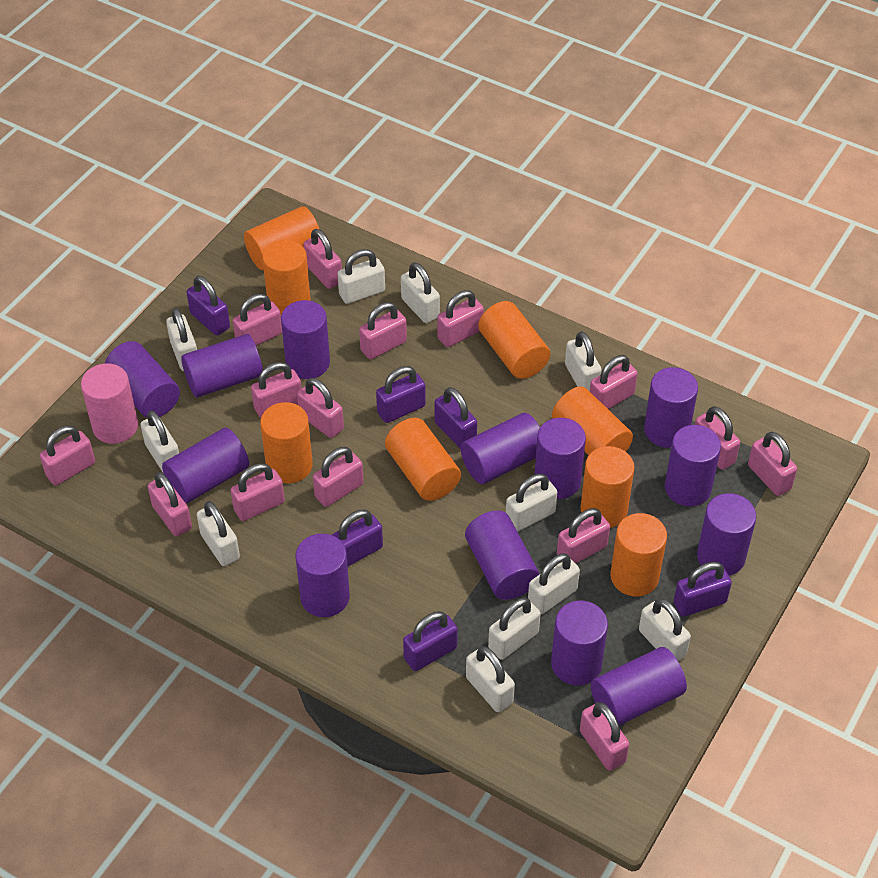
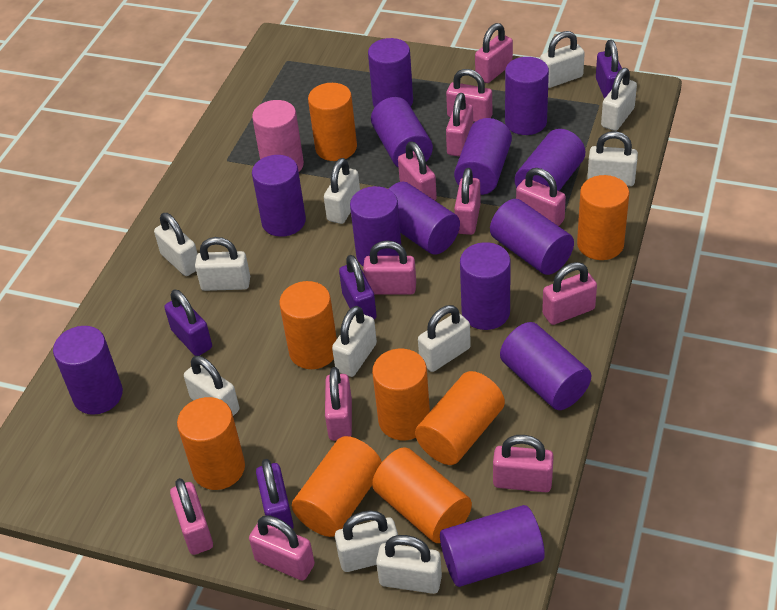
pink padlock: [40,426,95,485] [148,472,192,536] [230,463,285,521] [233,294,282,346] [251,362,302,418] [297,378,344,438] [303,229,342,289] [313,447,364,507] [359,302,407,359] [437,290,484,347] [557,508,610,564] [580,702,629,771] [590,355,638,409] [695,406,740,470] [748,432,797,496] = 15 -> [170,478,213,555] [249,516,315,581] [325,367,352,441] [363,241,416,295] [398,141,437,200] [446,69,492,122] [446,93,473,156] [454,168,481,235] [475,23,513,83] [493,435,554,492] [516,168,566,226] [542,262,597,325] = 12
purple padlock: [186,276,230,336] [332,510,383,566] [376,366,426,423] [403,611,458,671] [434,387,477,449] [674,562,732,617] = 6 -> [164,289,212,356] [256,459,294,529] [339,255,377,319] [596,40,622,99] = 4

